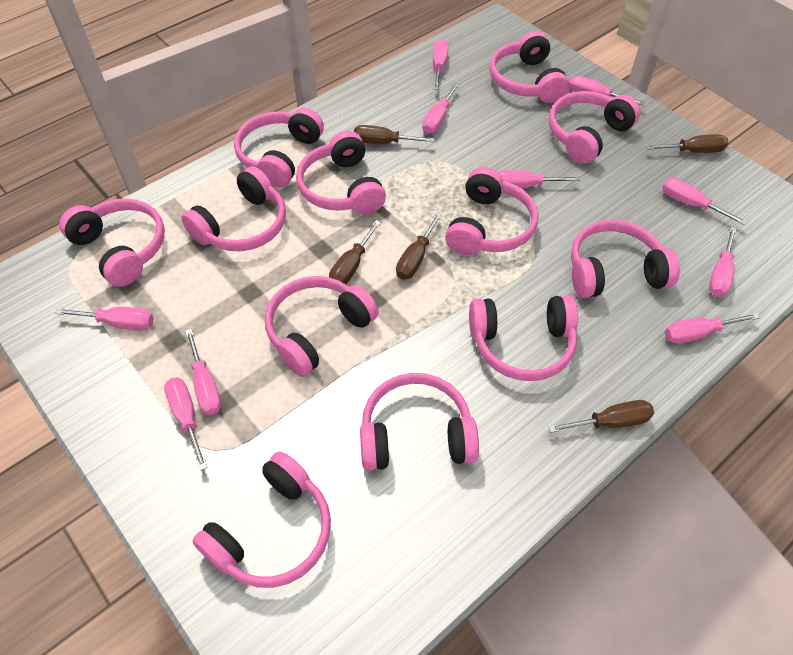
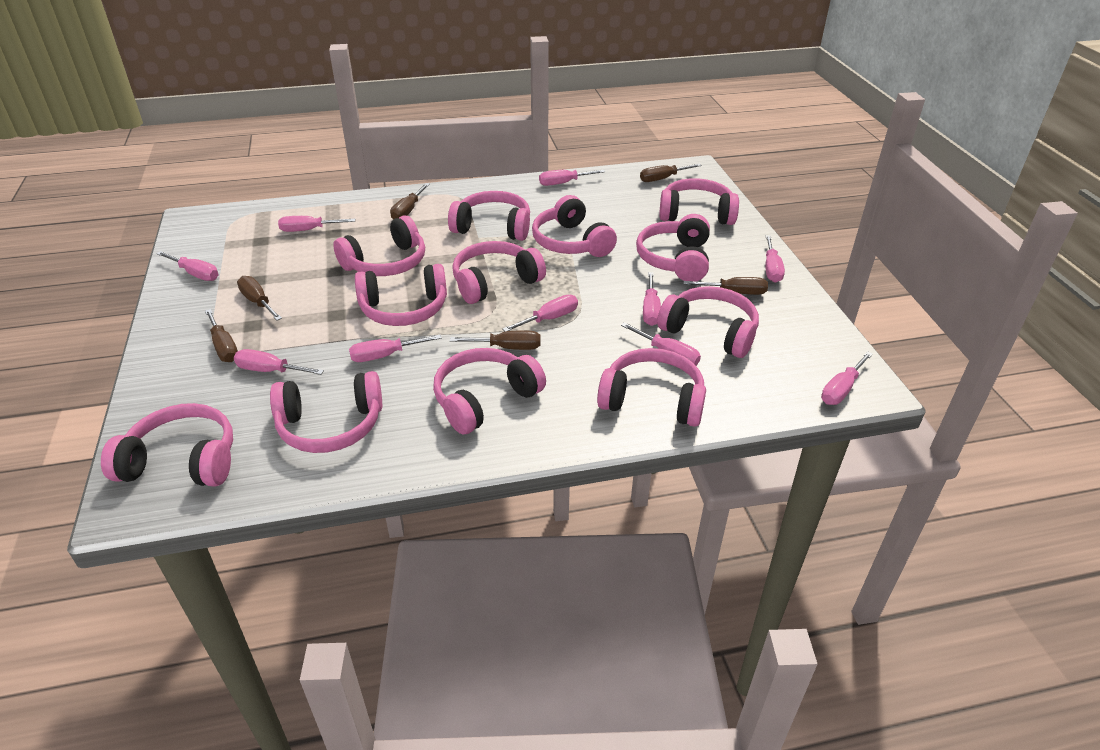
brown screwdriver: [329,220,381,284] [354,125,435,144] [396,212,442,280] [548,400,654,433] [646,134,729,153] = 5 -> [205,309,238,362] [237,276,282,320] [390,183,430,219] [450,330,541,350] [640,163,702,182] [683,277,768,295] = 6

